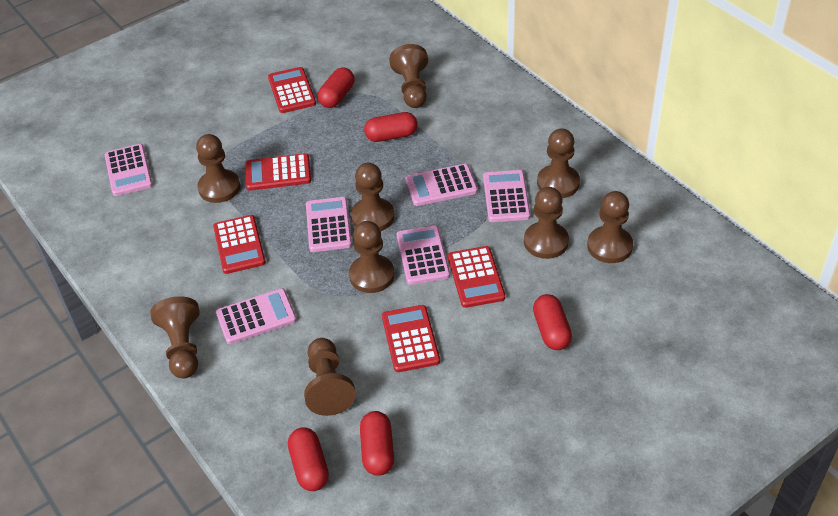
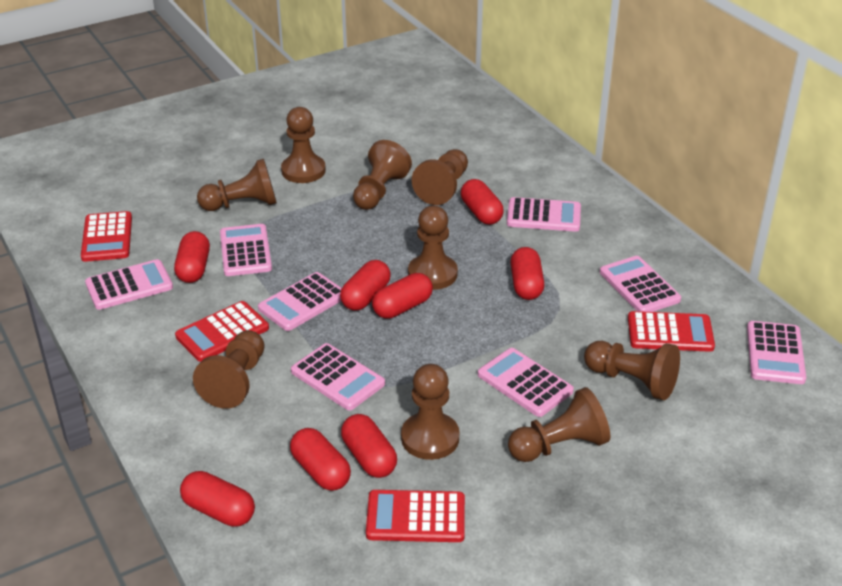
pink calculator: [105,144,153,196] [216,288,297,344] [306,197,352,252] [397,226,450,285] [405,164,478,206] [483,170,530,222] = 6 -> [85,259,173,310] [220,224,272,276] [258,272,342,331] [291,343,385,410] [478,348,574,417] [507,197,581,232] [600,256,681,312] [747,321,806,384] = 8
red calculator: [213,215,266,274] [245,153,311,191] [268,67,316,113] [382,305,440,372] [448,246,505,308] = 5 -> [81,211,132,262] [175,301,269,362] [366,490,465,542] [628,311,715,352] = 4
red capsule: [288,427,329,491] [318,67,355,108] [360,411,394,476] [364,112,418,142] [533,294,572,350] = 5 -> [174,231,210,283] [180,471,255,527] [290,428,351,491] [340,260,391,311] [341,414,397,478] [372,273,433,319] [461,179,504,225] [510,247,544,300] = 8

